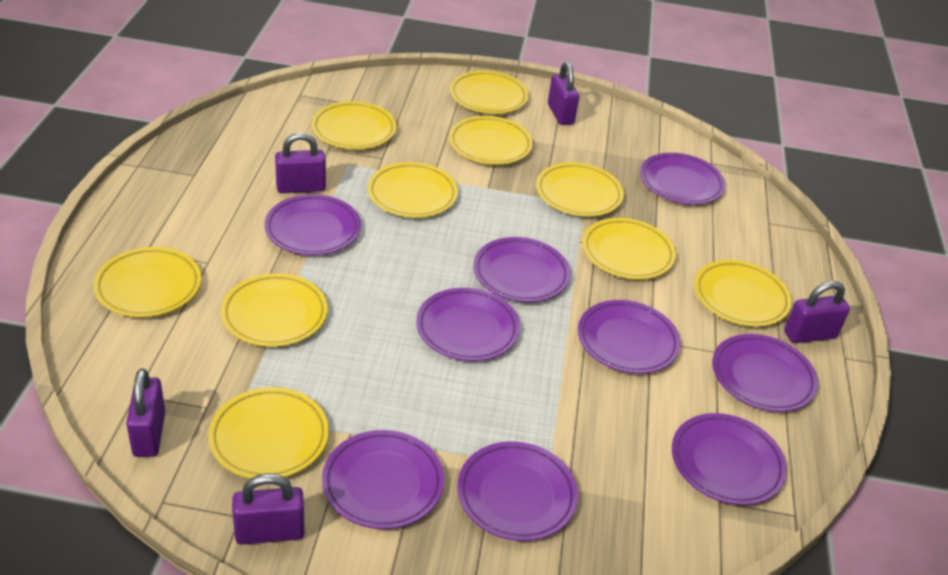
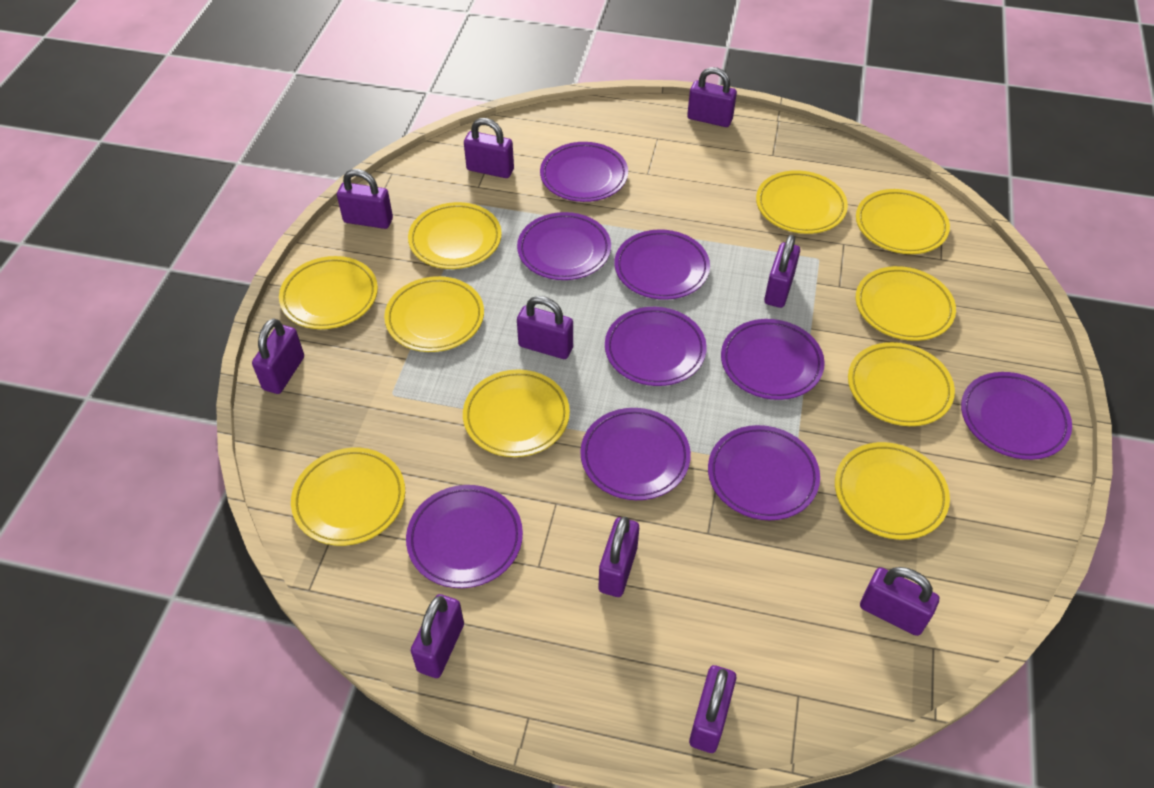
purple padlock: [126,369,165,457] [232,474,305,545] [275,133,326,193] [548,62,579,125] [784,281,850,343] = 5 -> [252,318,304,394] [337,169,393,229] [411,594,464,678] [464,118,514,178] [517,296,573,359] [598,517,639,597] [687,67,737,127] [689,665,736,753] [764,235,800,308] [860,567,939,636] = 10

